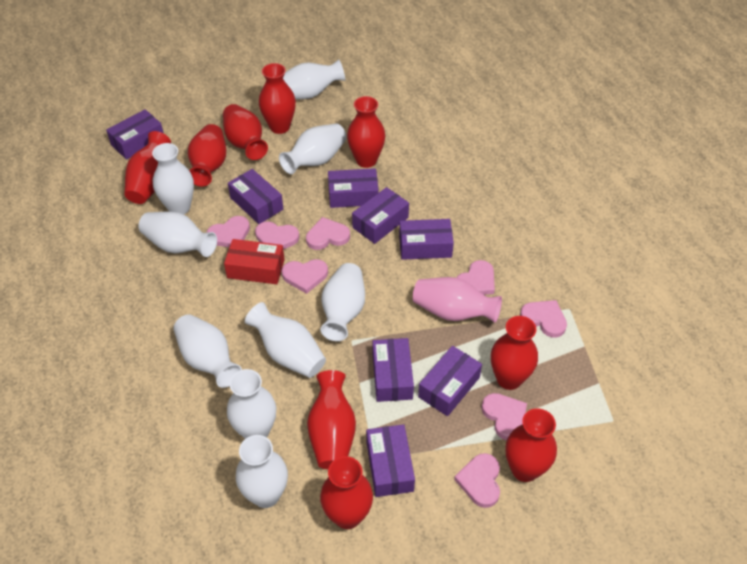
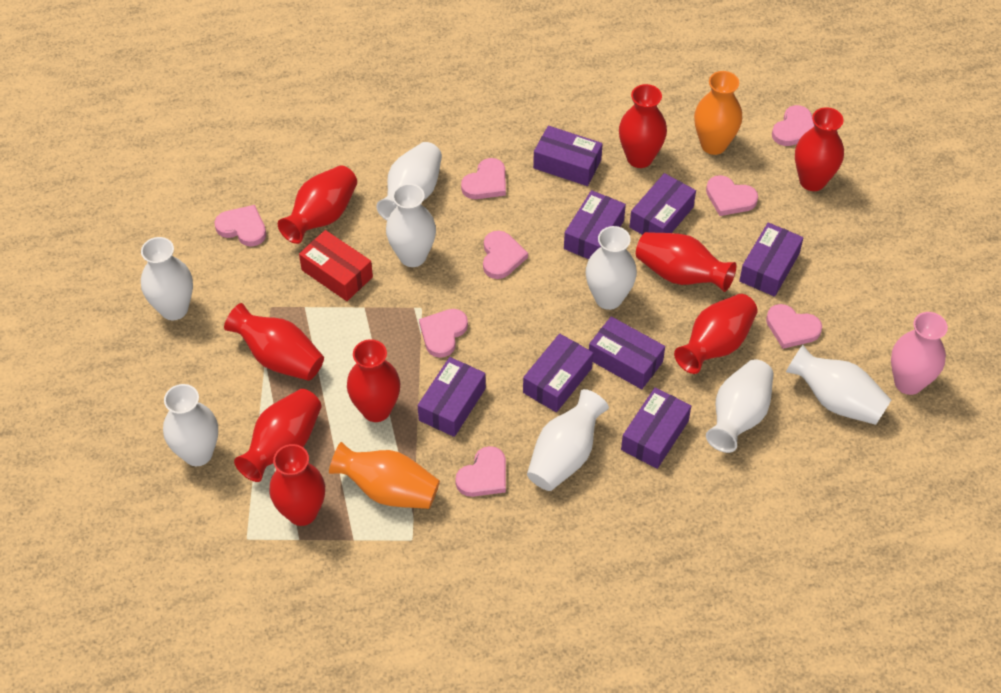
orange vase: none = 0 -> [329,442,440,509] [694,71,742,155] = 2
white vase: [138,212,217,257] [152,143,194,214] [174,314,242,388] [227,369,276,439] [236,435,288,508] [245,302,326,378] [279,124,347,174] [283,59,345,99] [320,263,365,341] = 9 -> [141,237,193,320] [163,384,218,466] [376,142,442,220] [386,184,436,267] [527,389,609,491] [586,226,637,310] [706,359,773,453] [786,345,891,425] = 8

